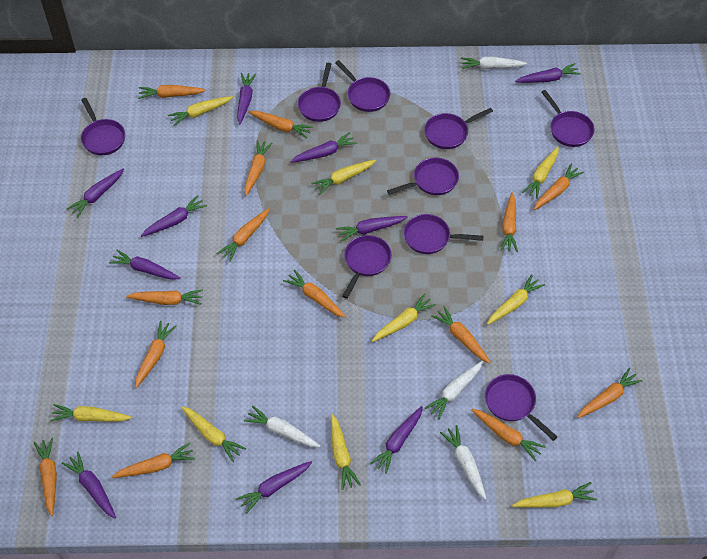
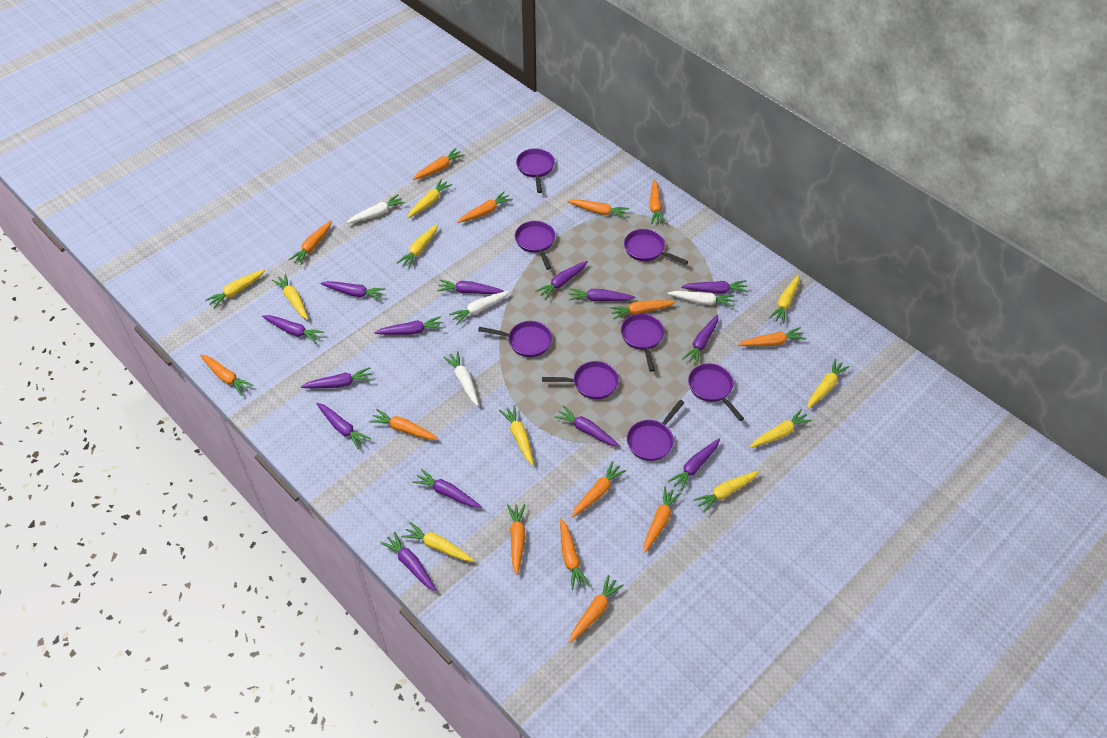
purple carrot: [62,452,116,519] [67,168,124,217] [109,250,180,280] [141,195,207,237] [236,461,312,514] [237,73,256,125] [290,132,357,163] [336,216,408,242] [370,406,423,474] [515,63,581,83] = 10 -> [262,315,324,343] [301,367,373,388] [316,403,371,449] [321,281,386,300] [374,316,443,335] [380,532,436,591] [412,469,482,508] [437,280,504,294] [535,261,588,300] [554,405,620,447] [569,288,636,301] [668,439,720,492] [681,280,748,294] [682,315,718,365] = 14
purple pan: [81,98,125,155] [298,63,341,122] [335,60,390,112] [342,235,392,299] [387,158,459,195] [403,214,483,254] [424,108,493,149] [485,374,557,441] [541,90,595,147] = 9 -> [478,321,552,357] [515,221,555,270] [516,148,555,193] [542,361,619,399] [621,314,664,372] [624,229,688,265] [627,400,684,461] [688,363,744,421] = 8
yellow carrot: [50,404,132,422] [168,96,233,126] [181,406,246,462] [311,160,376,195] [331,414,361,490] [372,293,436,342] [487,274,545,325] [512,482,597,508] [522,147,559,199] = 9 -> [205,269,265,309] [272,274,308,320] [397,224,438,268] [401,522,474,561] [407,179,452,218] [499,405,534,465] [693,471,759,513] [750,409,812,448] [769,275,799,324] [807,359,850,409] = 10

